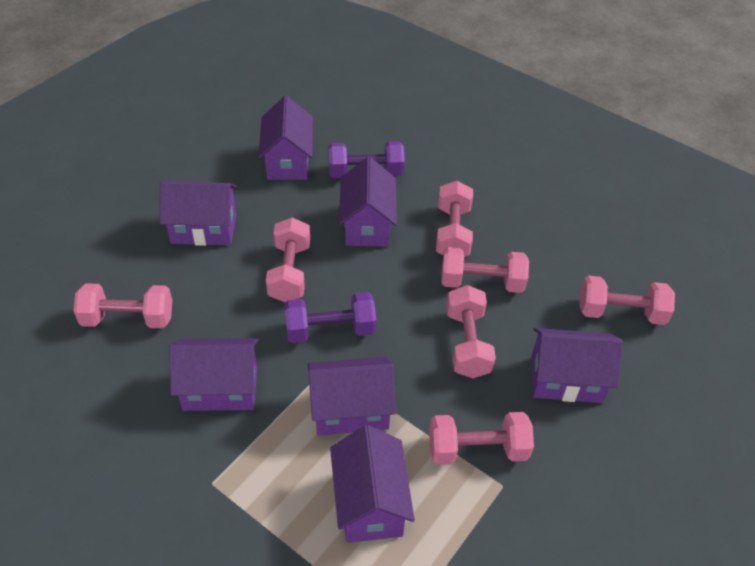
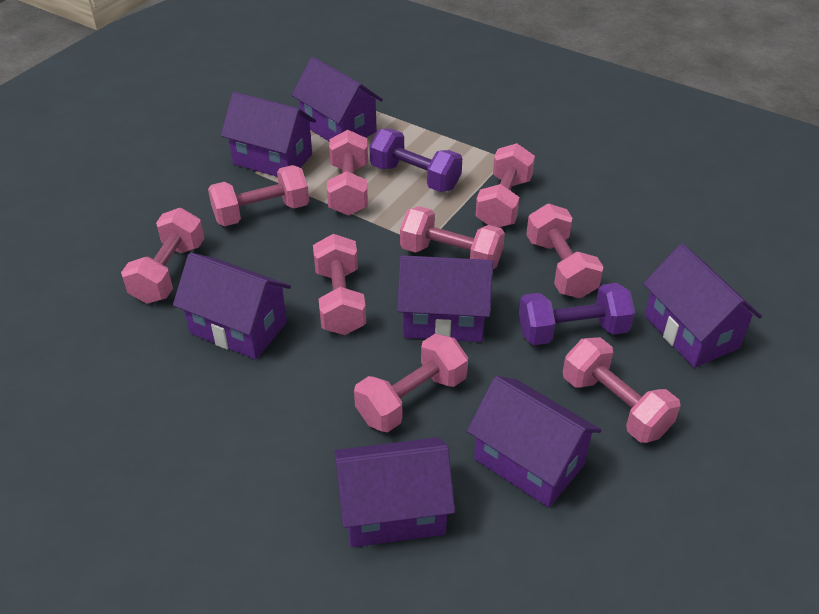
pink dumbbell: [74,283,172,328] [266,217,310,302] [429,412,534,465] [436,181,473,257] [441,247,529,293] [446,285,496,378] [579,276,675,325] = 7 -> [121,208,204,304] [208,165,309,226] [313,234,366,335] [327,130,368,216] [354,334,468,432] [400,206,505,269] [476,143,535,228] [526,204,603,298] [563,337,681,443] = 9

